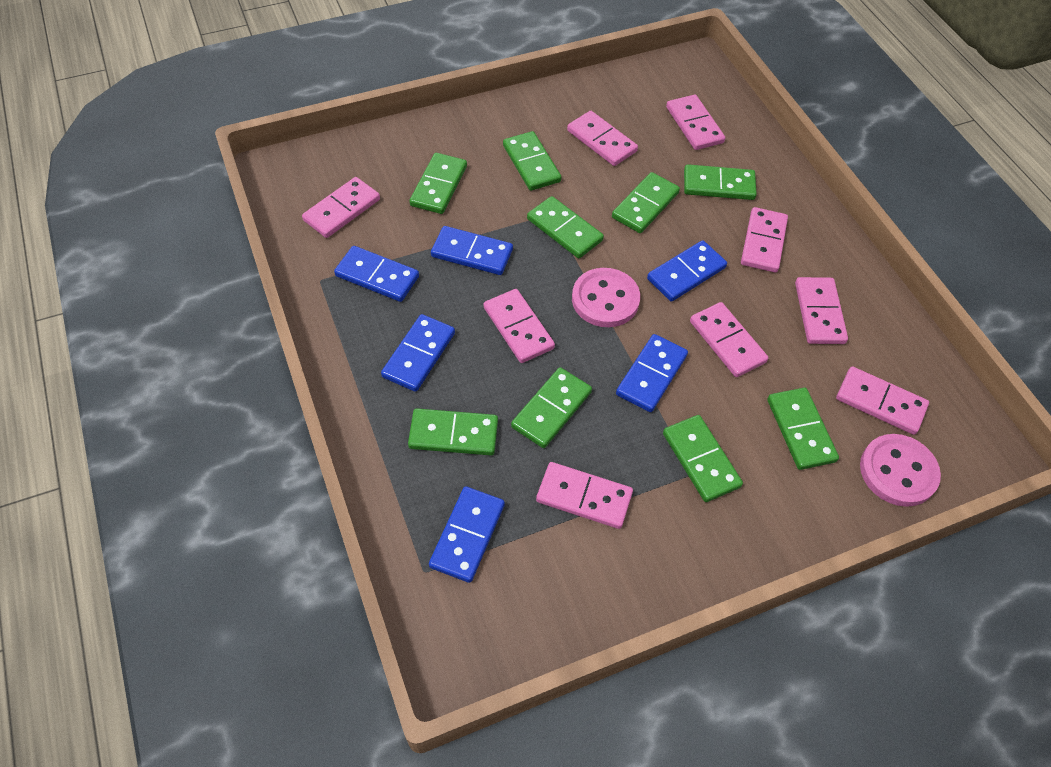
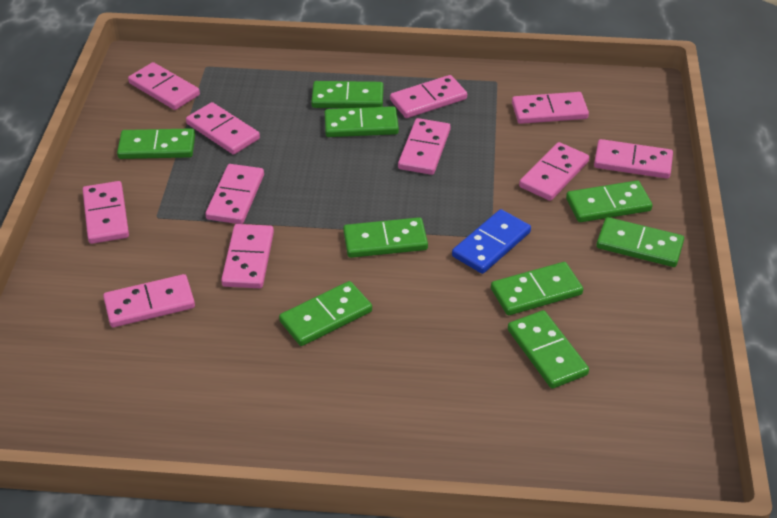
blue domino: [334,246,419,302] [381,314,455,392] [429,486,505,583] [431,226,513,275] [616,334,688,412] [647,240,727,302] = 6 -> [452,209,531,274] = 1
pink button: [572,268,640,327] [860,434,941,507] = 2 -> none = 0
pink domino: [302,177,380,238] [484,289,555,363] [536,462,633,529] [567,111,638,166] [666,95,725,150] [690,302,768,377] [741,207,788,273] [795,277,848,344] [836,366,929,435] = 9 -> [83,181,129,244] [103,274,195,327] [128,62,200,110] [186,102,260,155] [205,164,264,224] [221,224,274,288] [390,75,467,118] [398,118,451,175] [512,92,589,124] [519,142,589,201] [594,139,673,179] = 11

